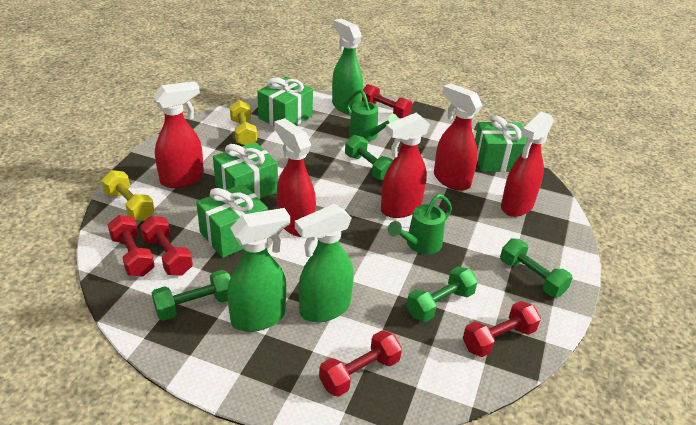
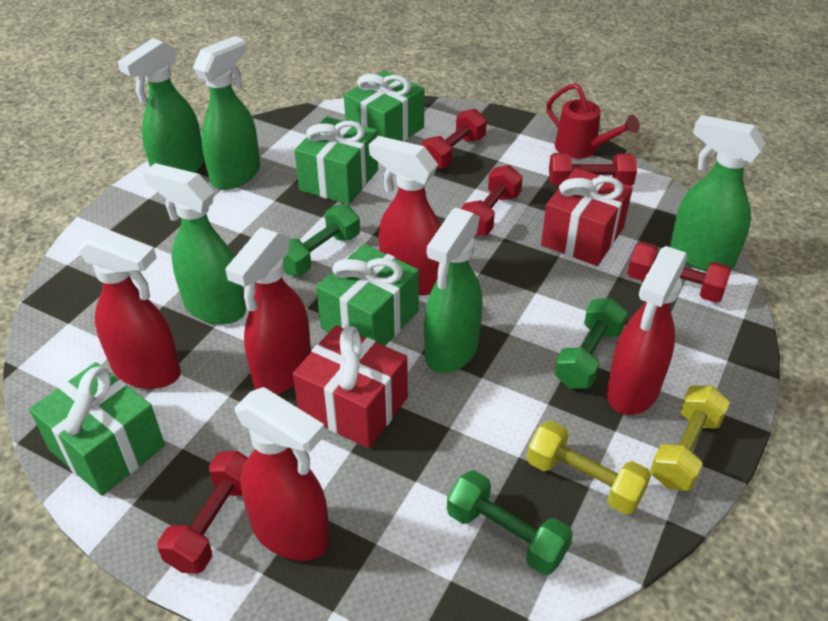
green dumbbell: [152,270,231,321] [345,135,393,180] [406,267,478,322] [500,238,573,297] = 4 -> [283,205,360,275] [447,470,573,575] [554,298,628,389] = 3
green spray bottle: [227,208,290,332] [295,204,354,322] [332,18,363,115] = 3 -> [117,38,204,173] [143,163,246,325] [193,36,260,190] [424,208,482,373] [670,115,766,271] = 5
green watering can: [346,89,399,141] [388,194,452,254] = 2 -> none = 0
red gift: none = 0 -> [293,325,408,448] [541,168,633,266] = 2
red watering can: none = 0 -> [546,83,640,159] = 1

